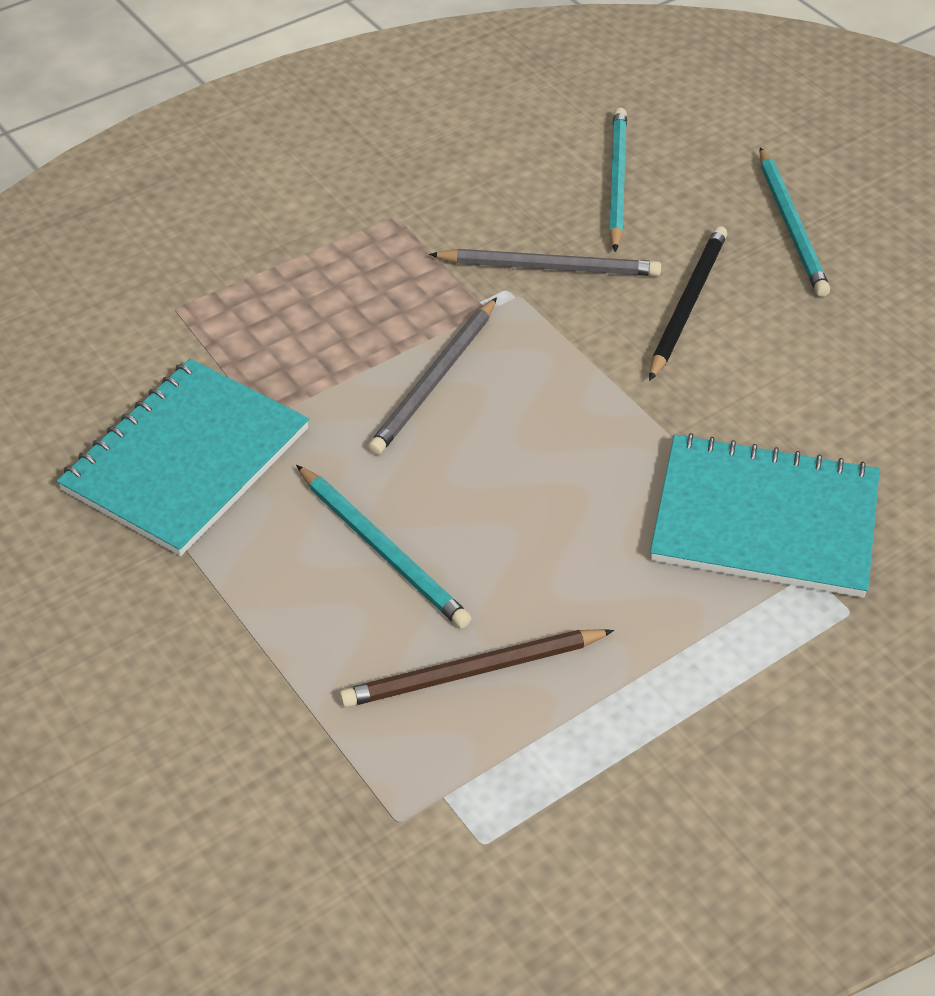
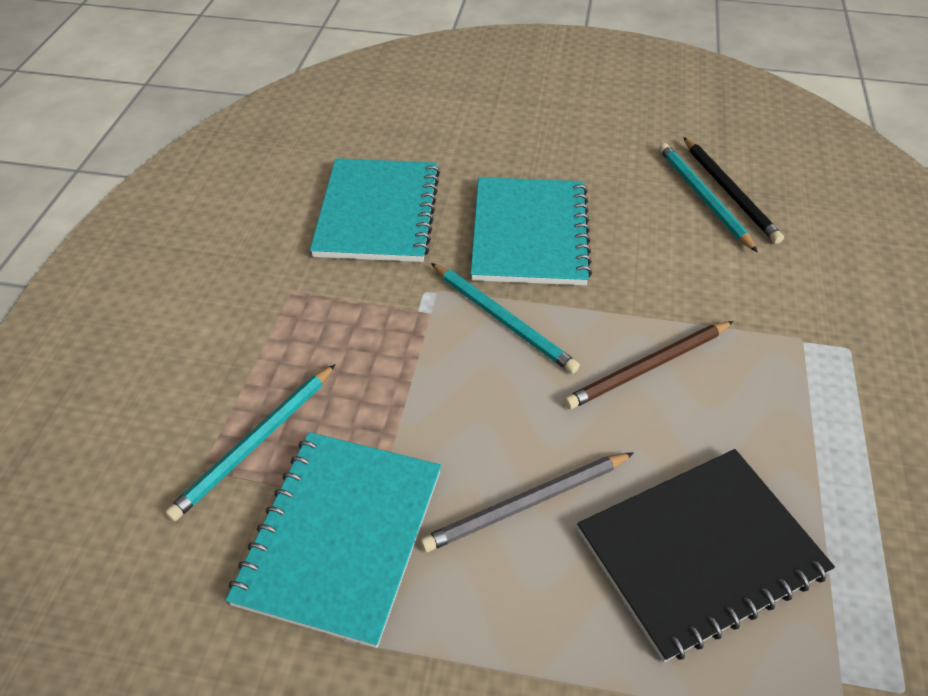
black notebook: none = 0 -> [577,449,835,662] = 1
grey pencil: [368,297,497,455] [429,249,661,276] = 2 -> [420,452,634,552] = 1
turquoise notebook: [57,359,309,556] [650,433,880,598] = 2 -> [226,432,441,648] [310,158,440,262] [470,177,592,285] = 3

